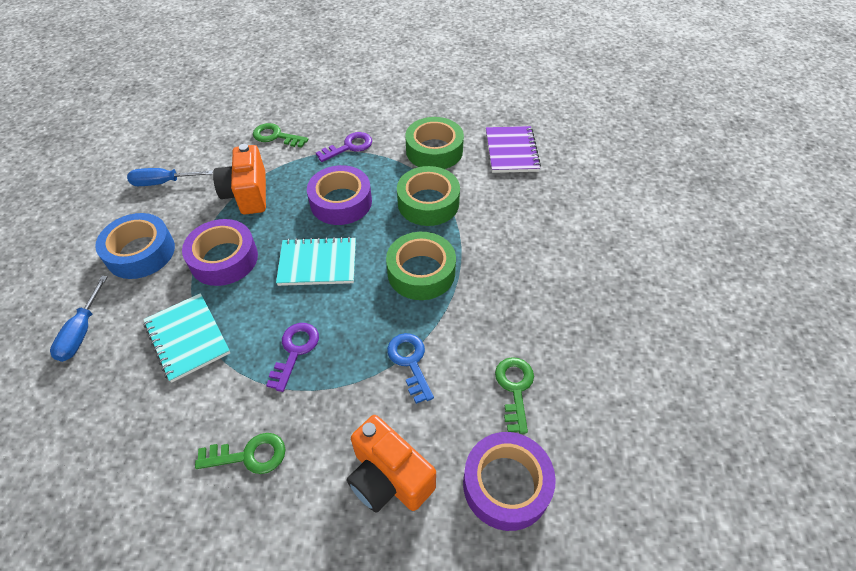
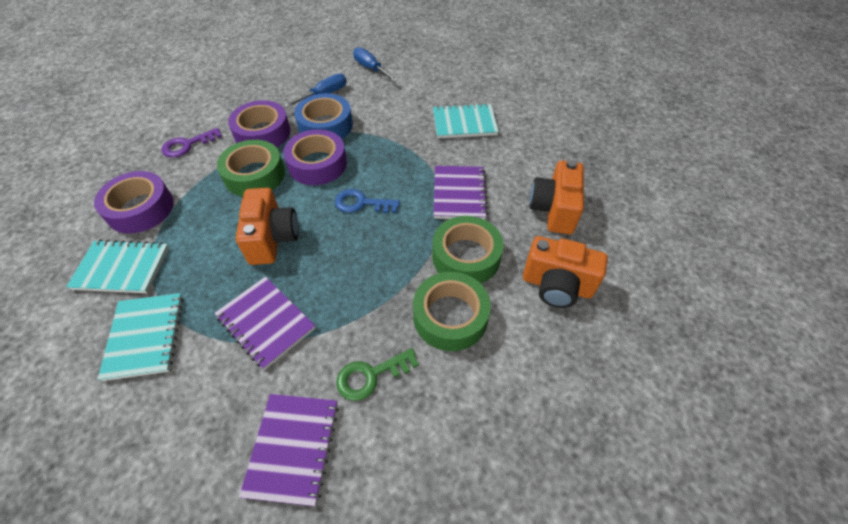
green key: [195,433,285,474] [253,123,308,148] [495,357,534,434] = 3 -> [336,348,419,401] = 1
orange camera: [213,144,266,214] [347,415,436,513] = 2 -> [236,188,299,265] [523,236,608,308] [529,160,584,234] = 3
purple key: [266,323,319,392] [316,132,372,162] = 2 -> [161,128,222,158] = 1
purple notebook: [486,126,541,173] = 1 -> [214,276,315,370] [239,394,339,506] [434,166,488,220] = 3
turquoise notebook: [143,293,230,383] [276,237,356,286] = 2 -> [66,239,169,293] [98,293,183,381] [433,103,499,138] = 3

